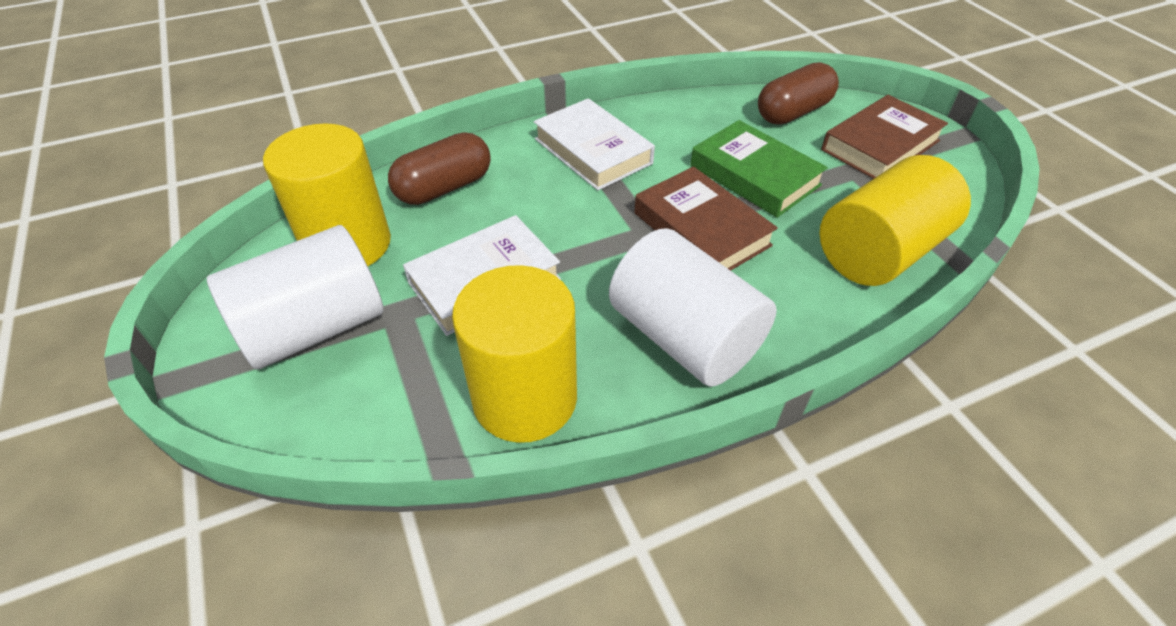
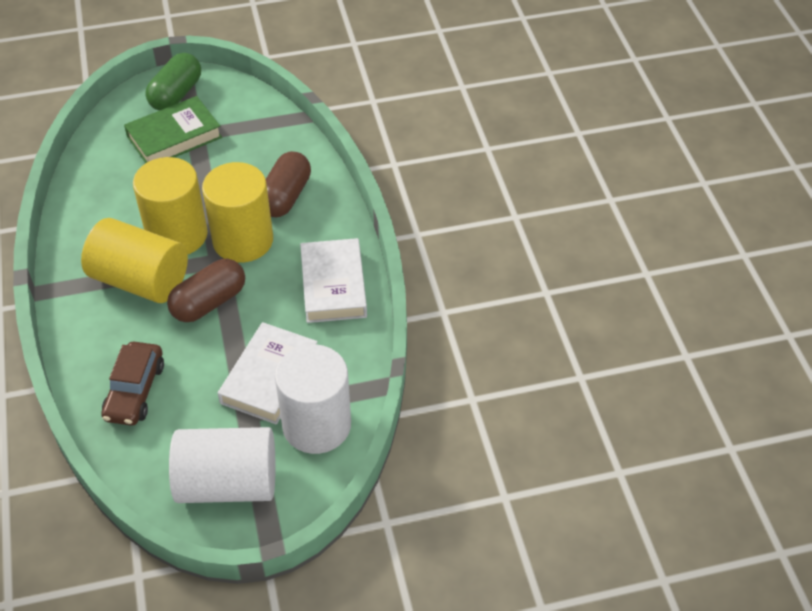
brown book: [634,167,778,271] [821,95,948,179] = 2 -> none = 0
brown car: none = 0 -> [101,342,164,426] = 1
green capsule: none = 0 -> [145,53,201,111] = 1

